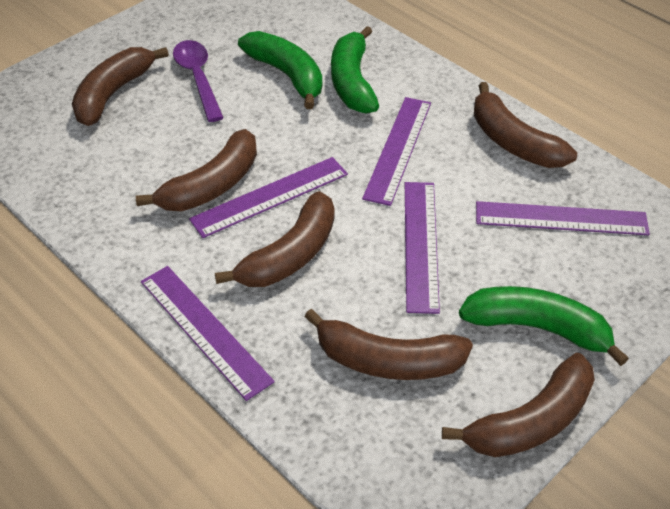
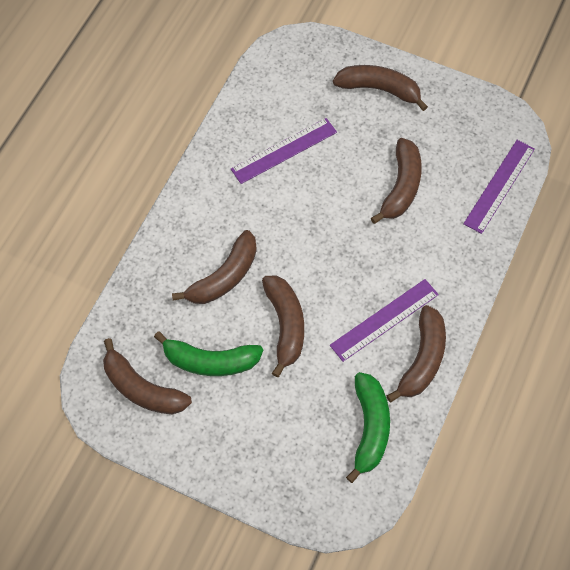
green banana: [238,31,322,109] [331,26,379,114] [459,286,629,366] = 3 -> [154,331,263,376] [346,372,390,483] = 2
purple ruler: [141,266,275,401] [189,157,348,238] [362,97,431,206] [405,182,440,314] [476,201,650,235] = 5 -> [231,118,337,184] [330,279,439,362] [463,140,535,234] = 3
purple spoon: [173,40,224,122] = 1 -> none = 0

